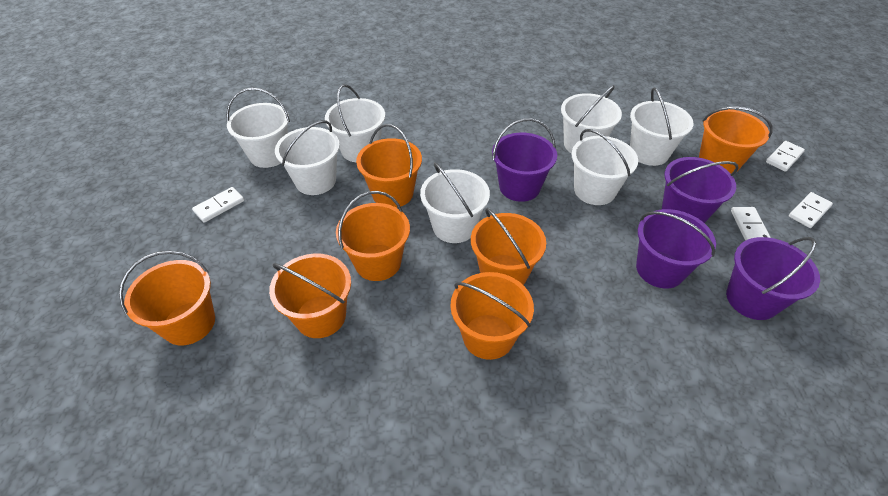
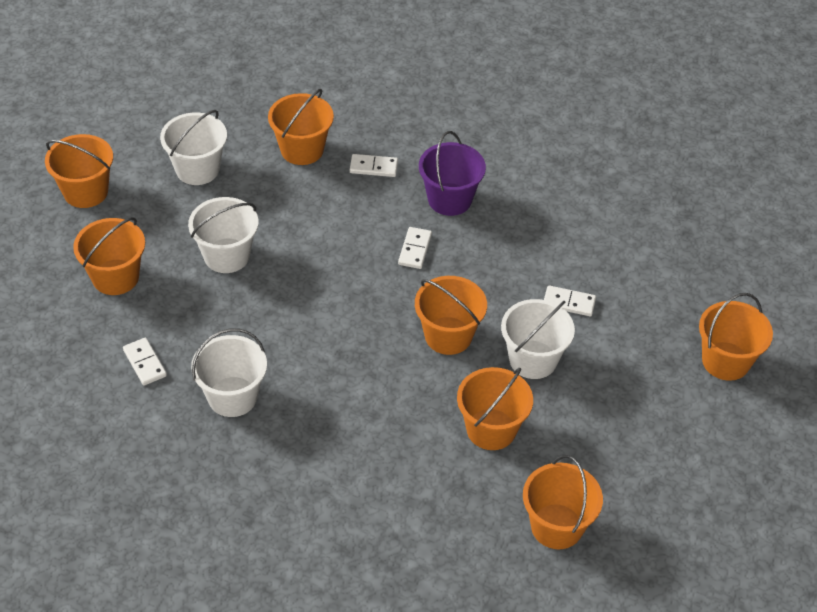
purple bucket: [492,118,557,202] [636,209,716,288] [662,157,739,223] [726,237,820,320] = 4 -> [419,131,486,216] = 1
white bucket: [226,88,290,168] [275,120,340,195] [325,84,385,162] [420,163,490,243] [561,85,622,154] [571,129,638,205] [630,87,694,166] = 7 -> [160,110,227,185] [188,197,259,273] [191,328,267,417] [501,299,575,379] = 4

